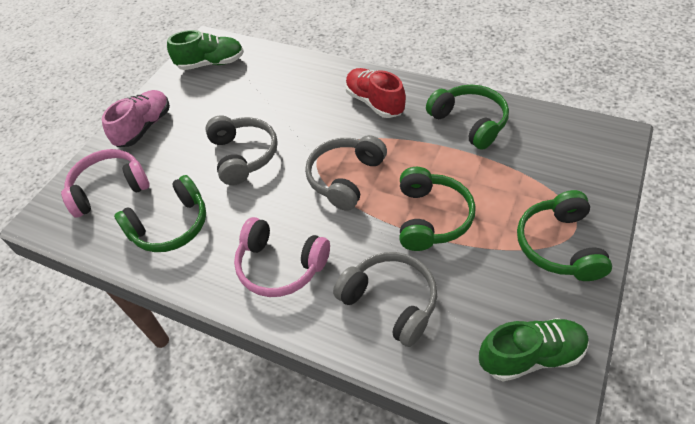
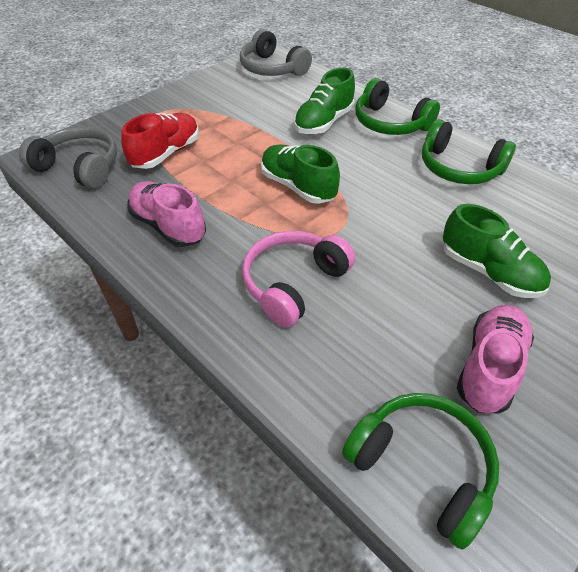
green headphones: [114,175,206,252] [399,167,476,251] [426,85,509,150] [517,190,612,281] = 4 -> [342,393,499,550] [355,78,440,135] [422,119,516,184] = 3
green shoe: [167,30,244,70] [479,318,589,381] = 2 -> [261,145,340,204] [294,68,355,134] [443,204,551,298] = 3
grey headphones: [205,115,278,185] [305,135,387,211] [333,252,437,347] = 3 -> [19,126,117,189] [240,29,312,76] = 2
pink headphones: [61,149,150,218] [234,217,330,297] = 2 -> [242,231,355,328] = 1
pink shoe: [102,90,170,147] = 1 -> [127,181,206,247] [457,305,534,414] = 2

